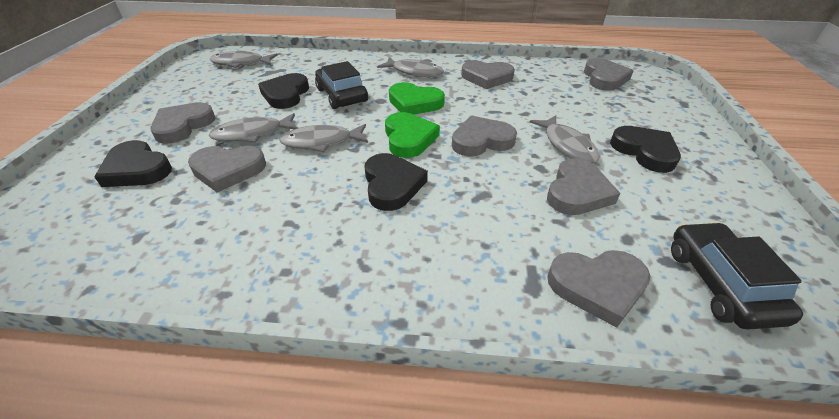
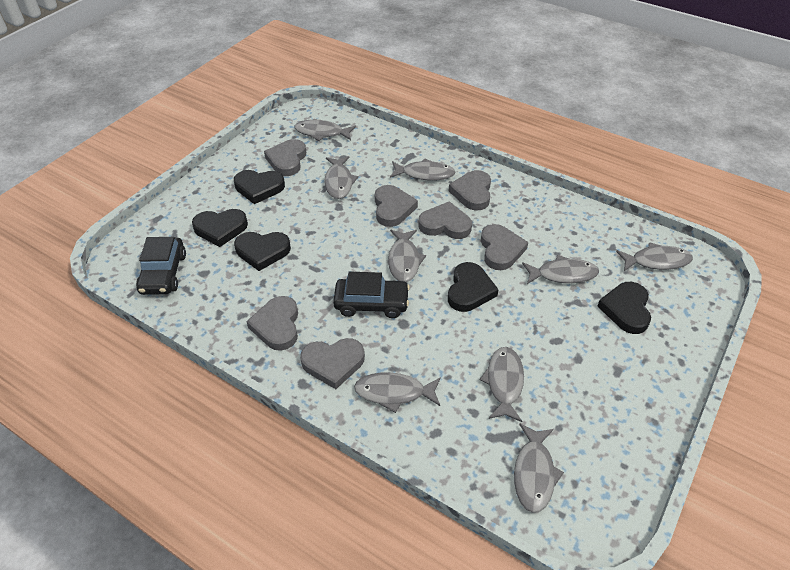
black heart: [94,140,172,187] [258,73,309,109] [364,153,428,211] [610,126,681,173] = 4 -> [192,209,248,247] [234,170,285,204] [234,232,291,271] [448,262,499,312] [597,282,651,334] = 5
green heart: [385,112,440,158] [389,82,445,115] = 2 -> none = 0
grey fish: [209,113,298,143] [210,51,278,68] [279,124,368,152] [377,57,444,77] [530,115,600,164] = 5 -> [295,120,356,141] [324,156,358,199] [354,372,441,413] [388,230,426,282] [390,158,455,181] [479,347,524,422] [514,424,564,513] [522,255,599,284] [616,242,693,271] = 9

